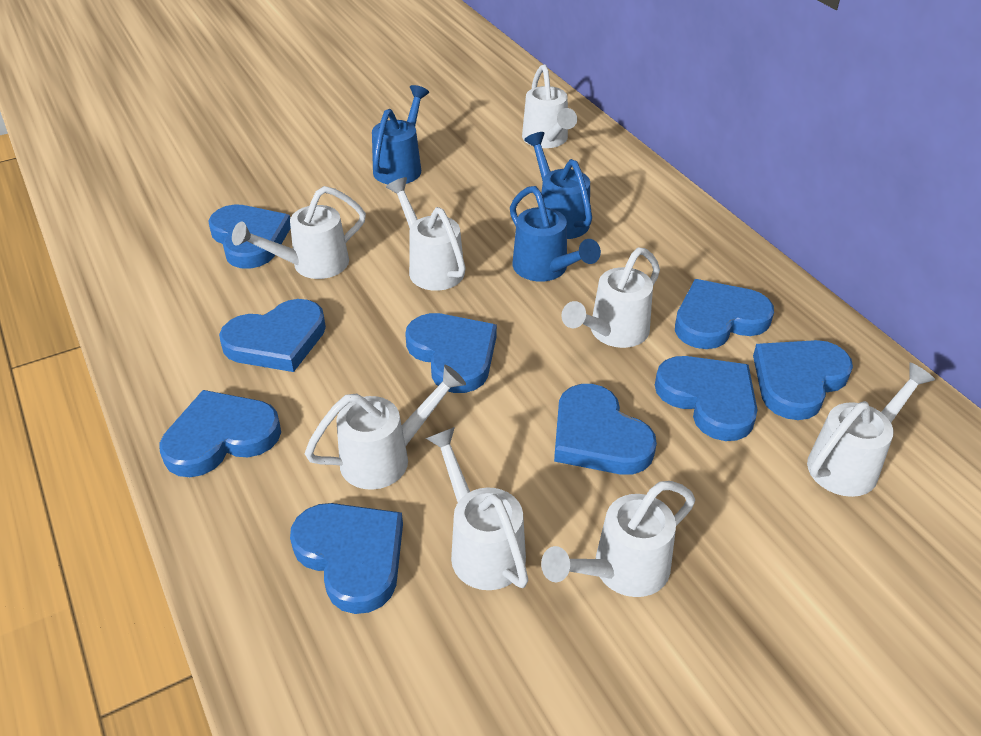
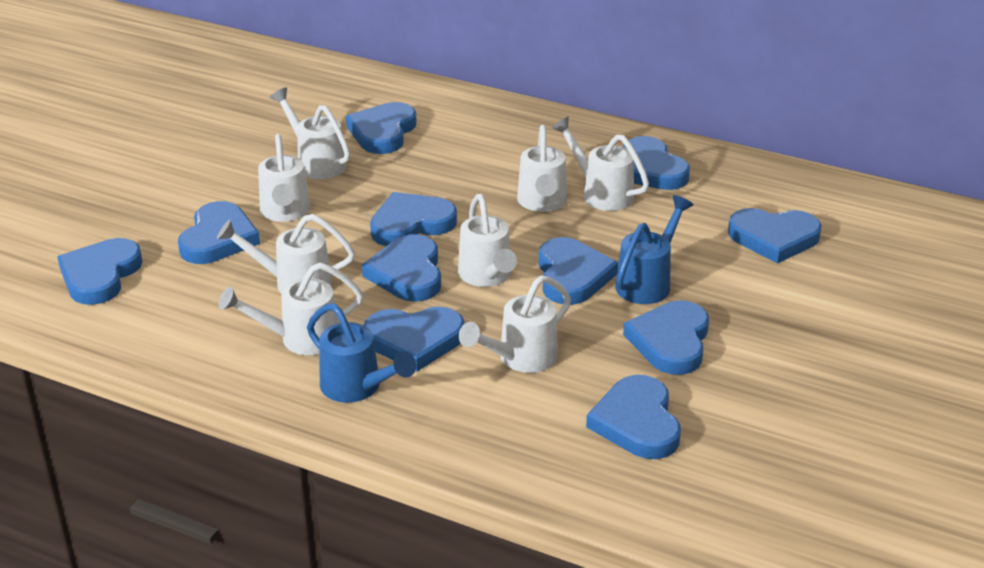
blue heart: [160,390,281,477] [208,204,291,269] [219,299,326,372] [290,503,403,614] [405,313,497,393] [554,384,657,475] [655,356,758,441] [675,279,774,349] [753,340,853,420] = 9 -> [57,238,143,305] [178,201,260,264] [346,102,417,154] [362,234,441,302] [364,306,465,371] [370,192,457,246] [538,237,618,305] [586,375,681,459] [623,136,690,190] [623,300,709,375] [728,208,822,263] = 11
blue watering can: [372,85,429,185] [510,186,601,282] [524,132,592,239] = 3 -> [307,303,416,403] [615,195,693,304] = 2

